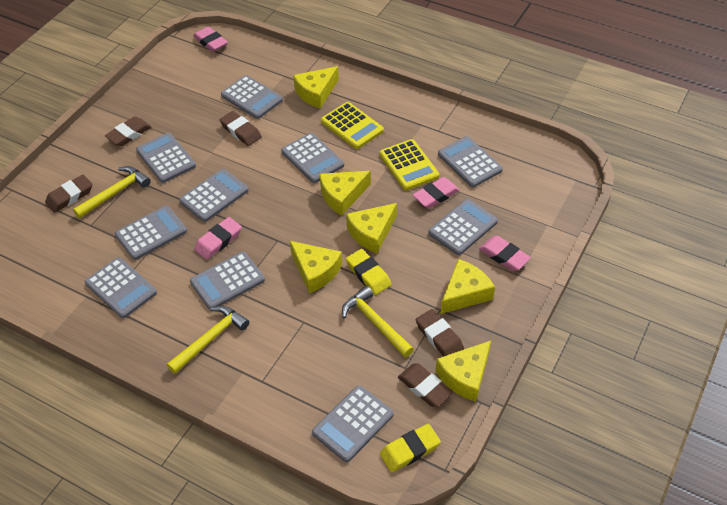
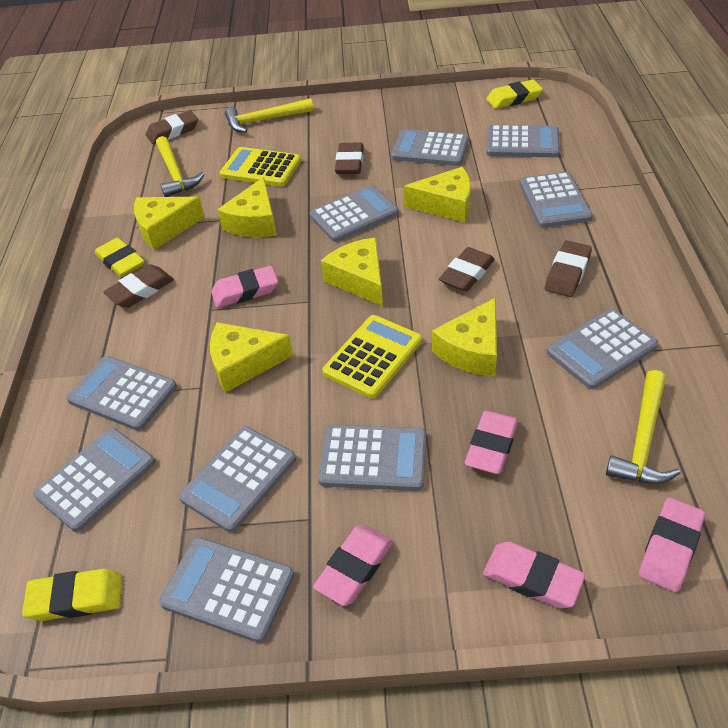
pink eraser: [193,27,228,52] [194,217,242,260] [413,177,460,208] [479,236,531,271] = 4 -> [211,266,278,308] [313,525,393,606] [465,411,519,474] [483,542,585,608] [639,497,705,592] = 5
yellow eraser: [346,249,391,295] [380,424,441,472] = 2 -> [22,569,122,621] [95,238,145,277] [486,80,543,109] = 3

